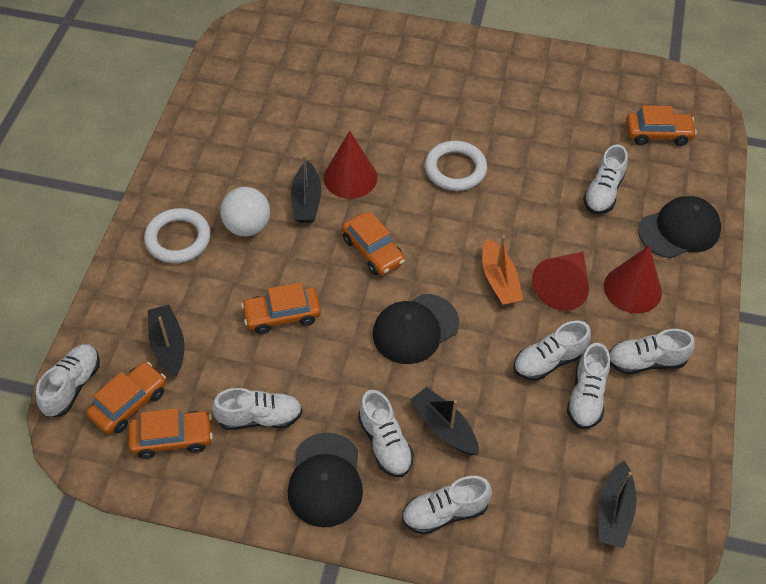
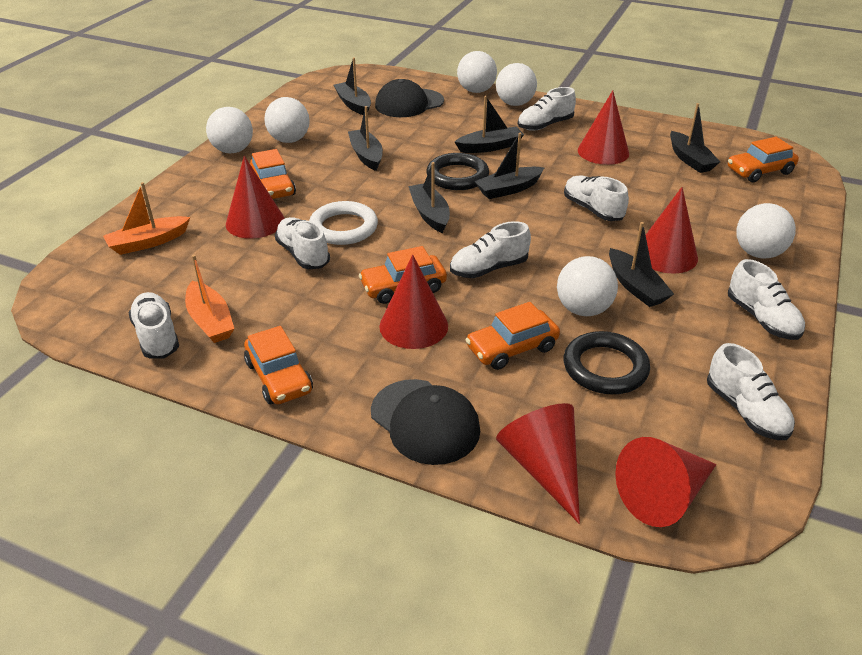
black boat: [148,305,184,377] [291,154,321,223] [410,387,479,455] [598,461,636,548] = 4 -> [334,58,371,115] [348,106,383,171] [408,162,450,233] [455,96,524,153] [474,133,545,199] [609,222,674,307] [670,103,720,173] = 7
black cap: [288,433,363,527] [373,294,459,364] [638,196,721,258] = 3 -> [371,379,480,465] [375,79,444,117] = 2
black ring: none = 0 -> [426,153,489,190] [564,331,650,394] = 2
orange boat: [482,235,523,305] = 1 -> [103,182,190,255] [185,255,234,343] = 2
red cone: [324,131,377,199] [532,252,589,311] [604,245,662,313] = 3 -> [226,156,284,239] [379,254,448,349] [496,403,580,524] [578,90,629,165] [615,437,716,527] [646,187,698,273] = 6
white ball: [220,187,270,236] = 1 -> [206,107,253,153] [264,97,309,143] [457,51,497,93] [496,63,537,106] [557,256,618,316] [736,203,796,259] = 6
white ring: [144,208,211,263] [425,141,487,191] = 2 -> [309,201,378,245] = 1
white shoe: [36,344,100,417] [212,388,302,430] [358,390,414,477] [402,476,492,535] [513,321,591,381] [567,343,610,429] [583,144,628,214] [609,329,695,374] = 8 -> [128,292,179,359] [275,217,330,269] [450,221,531,278] [518,87,576,131] [564,176,629,221] [707,343,795,440] [728,259,805,340] = 7

